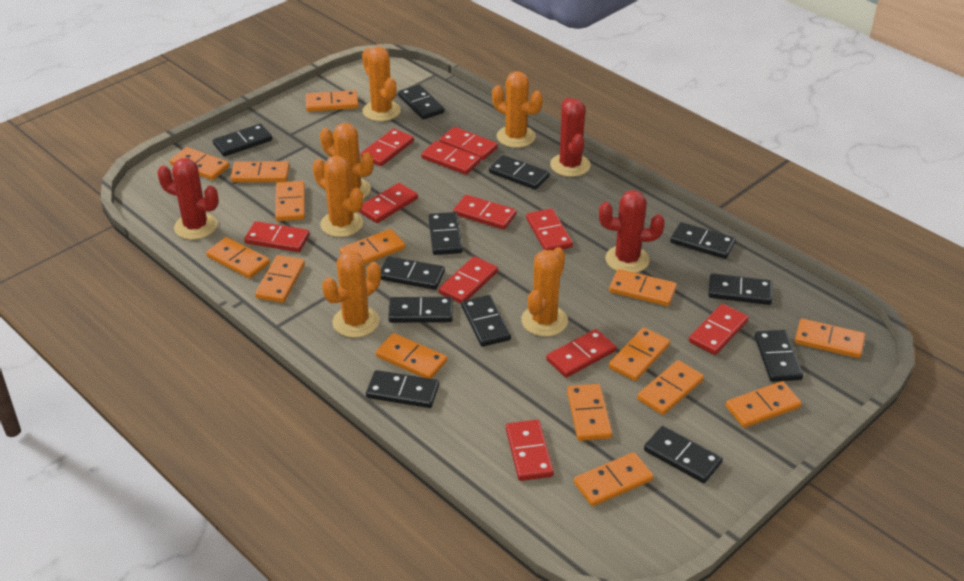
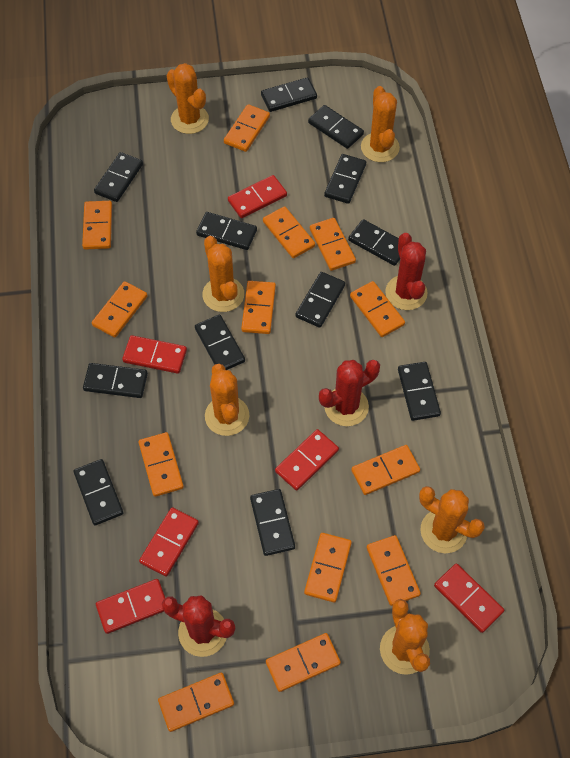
orange domino: [170,147,229,180] [206,237,270,279] [230,161,289,182] [255,255,305,303] [275,181,305,221] [306,90,358,112] [340,229,405,264] [376,333,447,379] [567,384,612,441] [574,452,653,506] [609,269,677,306] [609,328,670,381] [637,360,704,415] [726,381,801,428] [795,319,865,358] = 15 -> [82,201,112,250] [92,281,147,338] [138,432,184,497] [158,672,234,732] [224,104,270,152] [241,281,276,334] [263,206,315,258] [266,633,341,692] [304,533,352,603] [310,218,356,271] [350,281,405,337] [351,445,420,495] [367,535,421,606] = 13
red domino: [244,221,310,252] [359,183,418,223] [361,128,414,166] [421,141,481,175] [439,256,498,304] [440,127,498,160] [453,195,517,230] [506,420,554,481] [526,208,573,251] [546,329,616,378] [689,304,749,355] = 11 -> [96,579,165,634] [122,335,187,374] [139,507,199,577] [228,175,287,218] [275,429,339,491] [434,563,504,633] = 6

